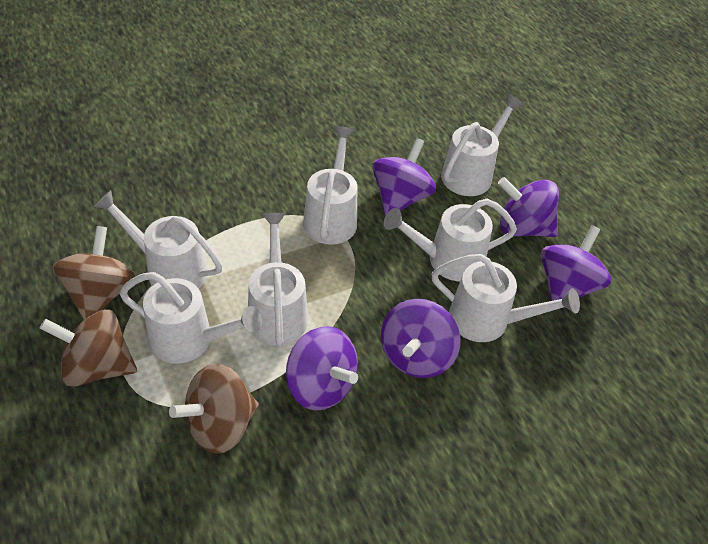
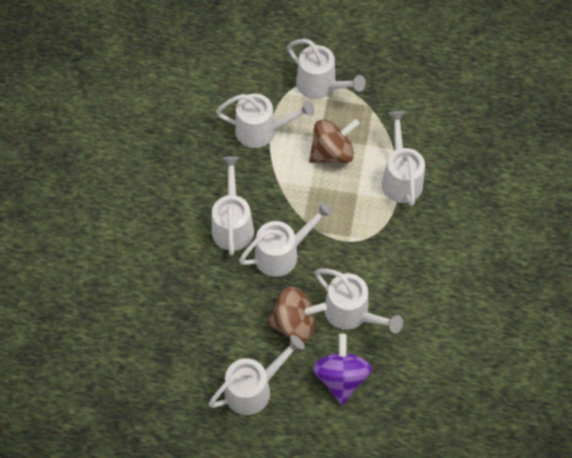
brown spinning top: [40,309,137,387] [53,226,135,320] [169,363,259,454] = 3 -> [267,287,327,343] [309,119,360,163] = 2
purple spinning top: [286,326,358,411] [372,138,436,216] [381,299,460,378] [498,177,559,237] [541,225,611,301] = 5 -> [313,334,372,405] = 1

